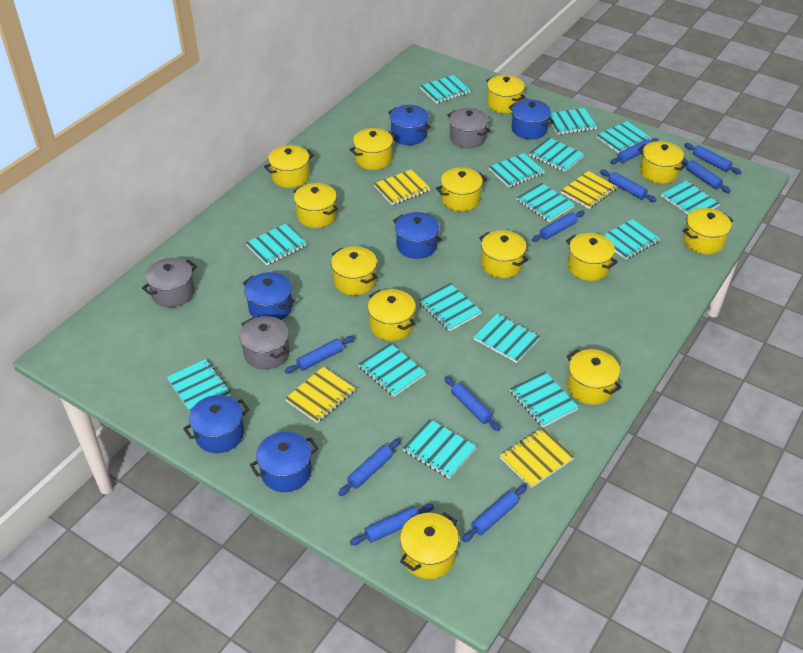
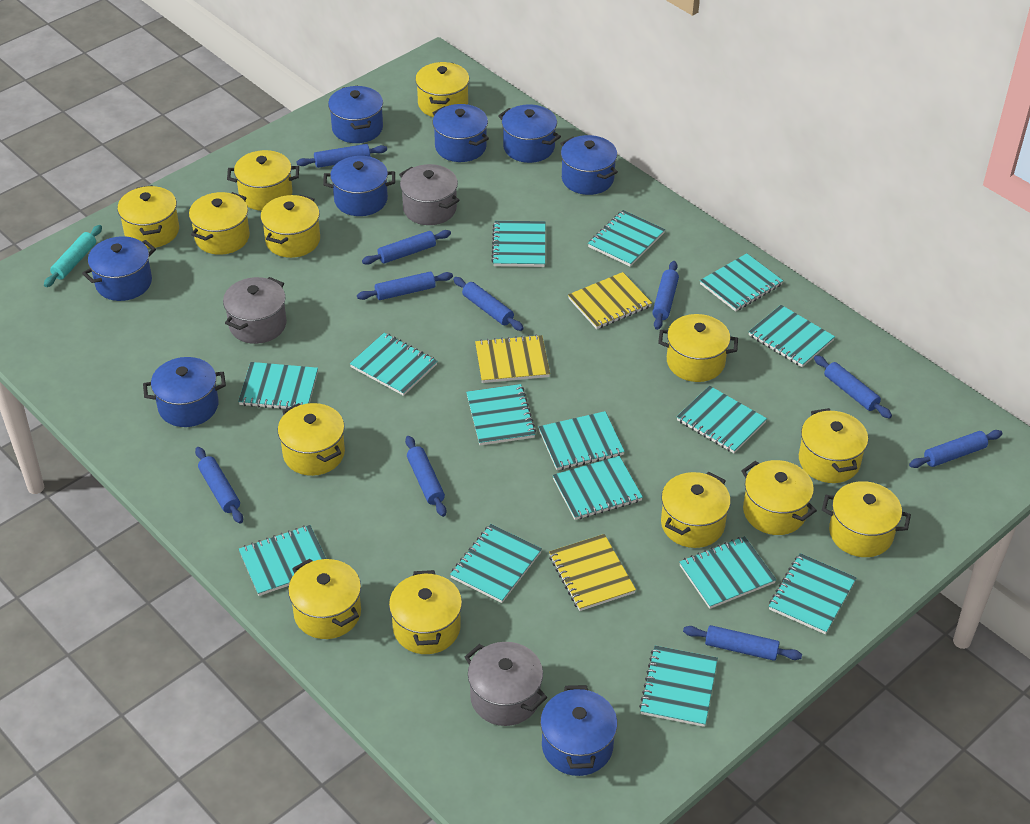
blue pot: [183,395,249,453] [243,272,295,320] [250,431,318,492] [388,105,431,145] [393,212,442,259] [509,99,554,139] = 6 -> [82,236,156,301] [143,357,226,427] [323,156,395,216] [328,86,383,143] [432,104,489,162] [498,104,561,163] [540,685,618,776] [561,135,618,195] = 8
turquoise rolling pin: none = 0 -> [44,225,102,287] = 1
yellow notebook: [285,367,355,423] [374,169,430,205] [500,427,575,488] [561,171,617,209] = 4 -> [475,335,550,383] [549,534,636,611] [568,272,652,329] = 3

